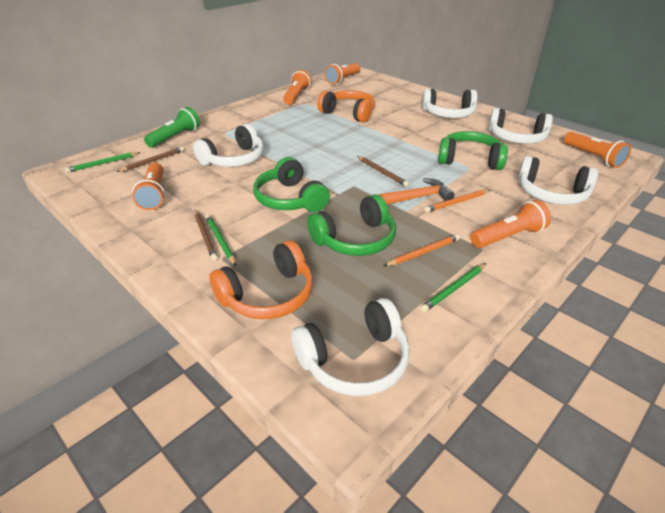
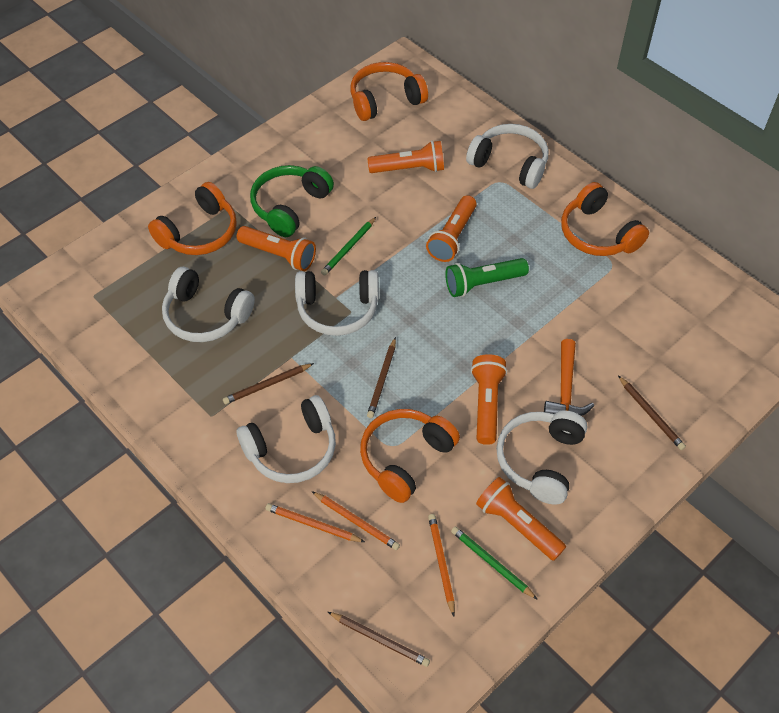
brown pencil: [116,147,184,172] [195,210,218,261] [357,156,409,187] = 3 -> [223,363,314,404] [328,612,430,667] [367,337,396,418] [618,376,686,450] = 4
green headphones: [253,157,330,212] [307,194,396,256] [438,131,508,170] = 3 -> [250,165,334,237] = 1
green pencil: [65,152,141,173] [206,215,236,266] [420,263,487,312] = 3 -> [321,217,376,275] [451,527,538,600] = 2
orange headphones: [209,240,313,319] [317,90,375,122] = 2 -> [148,182,237,255] [351,62,428,121] [360,409,460,503] [561,182,649,256] = 4
orange pencil: [384,234,460,266] [424,190,490,212] = 2 -> [265,503,365,542] [312,491,400,550] [428,514,455,616] = 3

